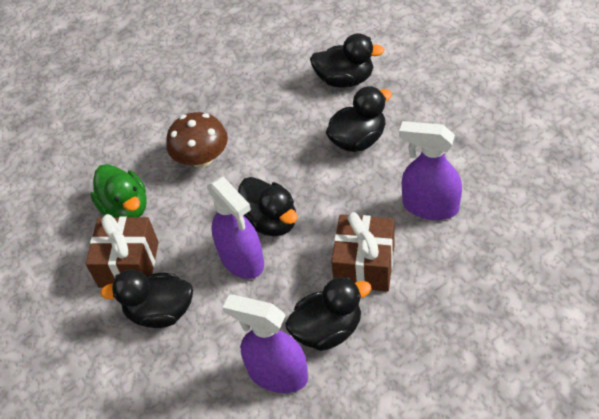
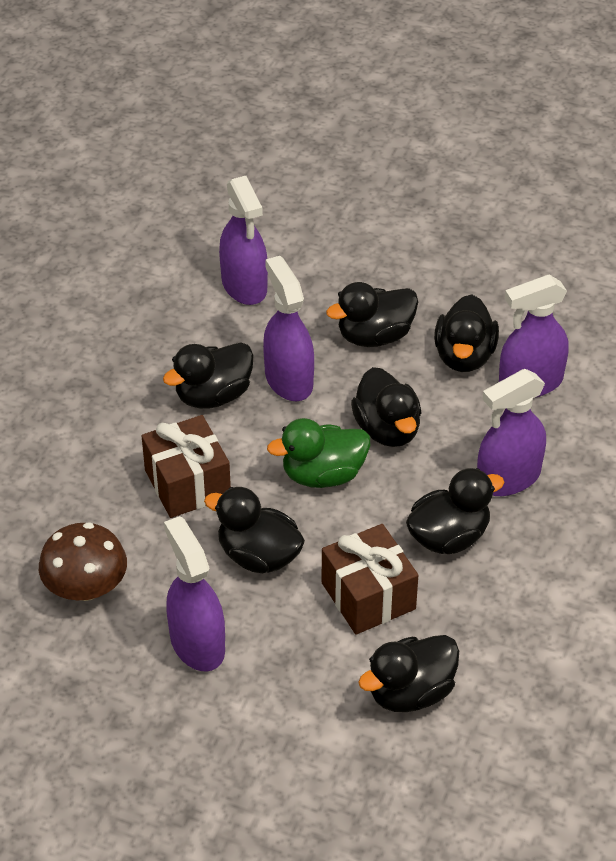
black duck: [100,269,193,328] [238,177,297,236] [285,277,372,351] [310,33,385,88] [326,86,392,152] = 5 -> [163,342,254,409] [204,487,305,573] [326,282,418,347] [351,367,421,447] [358,635,459,712] [406,468,504,554] [434,295,499,372] = 7
purple spray bottle: [207,176,264,279] [222,294,308,393] [399,121,462,220] = 3 -> [164,516,225,671] [219,176,268,305] [263,256,314,401] [477,369,546,496] [499,275,569,398] = 5

